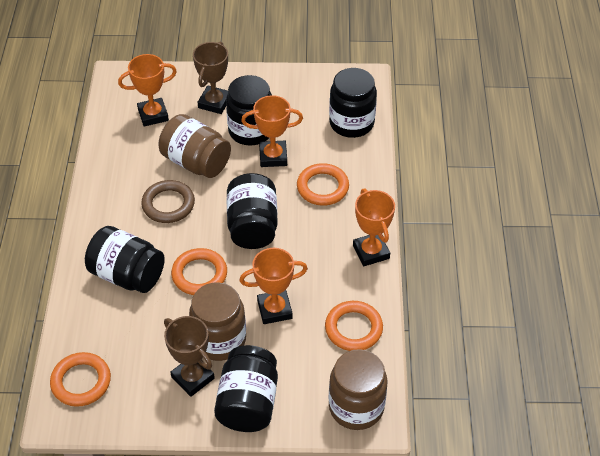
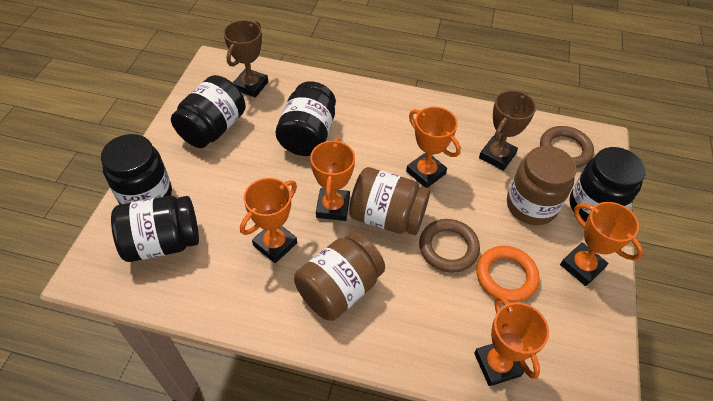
brown ring: [141,180,195,223] = 1 -> [419,219,480,273] [540,126,594,168] = 2
orange ring: [50,352,111,407] [171,248,227,295] [297,163,349,206] [325,301,383,351] = 4 -> [476,246,539,303] = 1
orange trophy: [118,54,177,126] [239,248,308,324] [241,95,303,167] [353,189,395,266] = 4 -> [240,178,297,263] [310,138,355,221] [406,107,461,188] [474,295,549,386] [560,202,643,286] = 5

